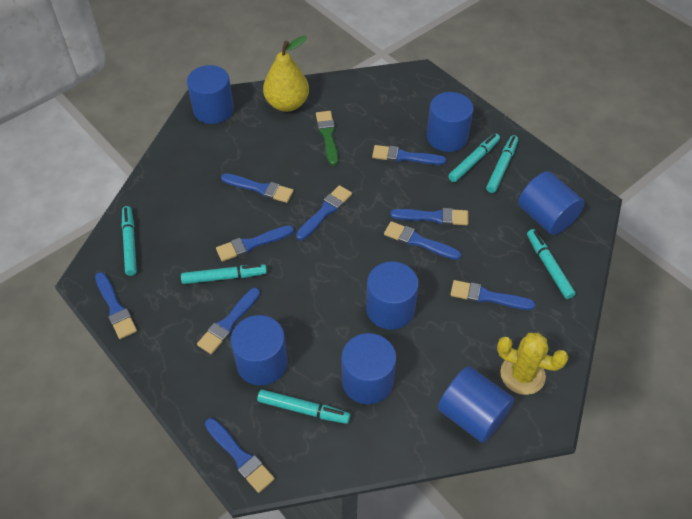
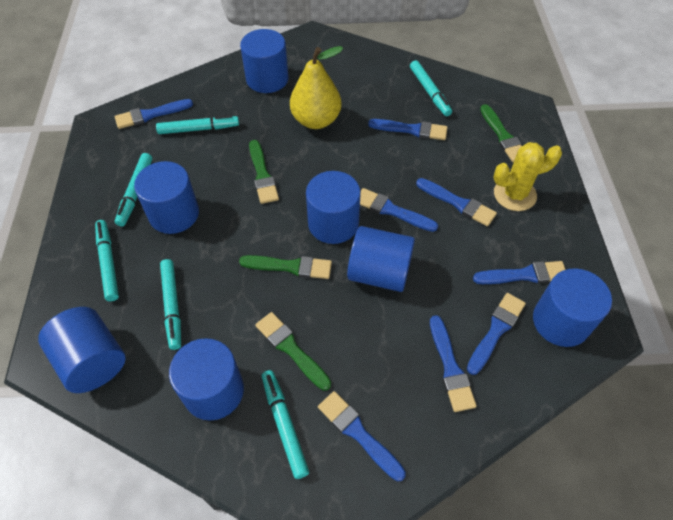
blue brush: [95,272,137,339] [197,288,260,354] [205,418,275,493] [216,225,294,262] [221,173,294,203] [296,185,352,240] [372,145,446,165] [384,221,461,260] [390,208,469,225] [450,280,535,310] = 10 -> [115,99,193,129] [318,391,406,481] [360,188,438,232] [368,119,448,140] [416,178,497,226] [430,315,477,412] [467,293,526,375] [473,261,566,284] = 8
green brush: [316,111,338,166] = 1 -> [239,255,332,279] [249,140,279,204] [255,312,331,391] [480,104,522,162] = 4

